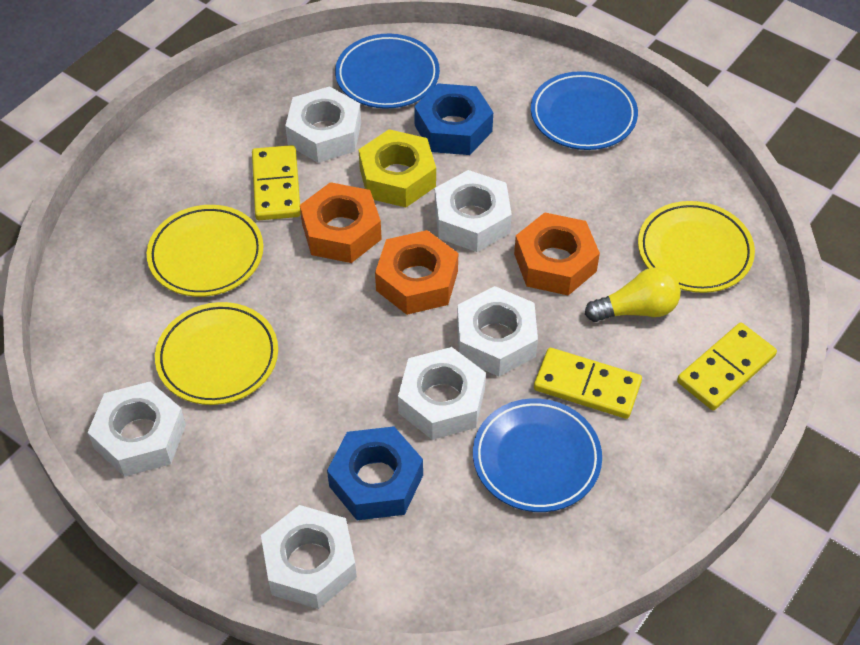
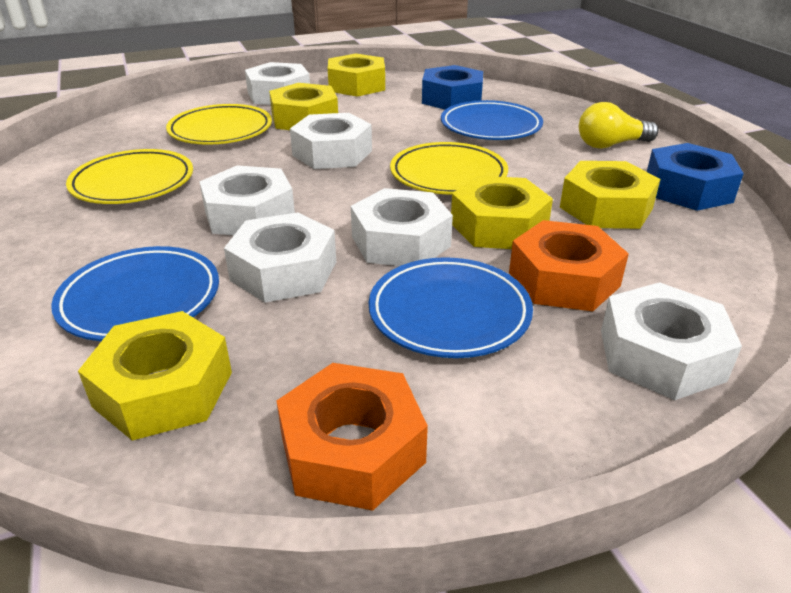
orange nut: [300,182,382,263] [375,230,458,315] [514,212,600,296] = 3 -> [276,363,428,511] [509,220,629,311] = 2
yellow domino: [252,145,301,220] [534,348,642,419] [677,323,777,410] = 3 -> none = 0
yellow nut: [358,129,436,208] = 1 -> [78,311,232,441] [269,83,338,130] [328,54,385,97] [451,176,553,249] [560,161,661,229] = 5

